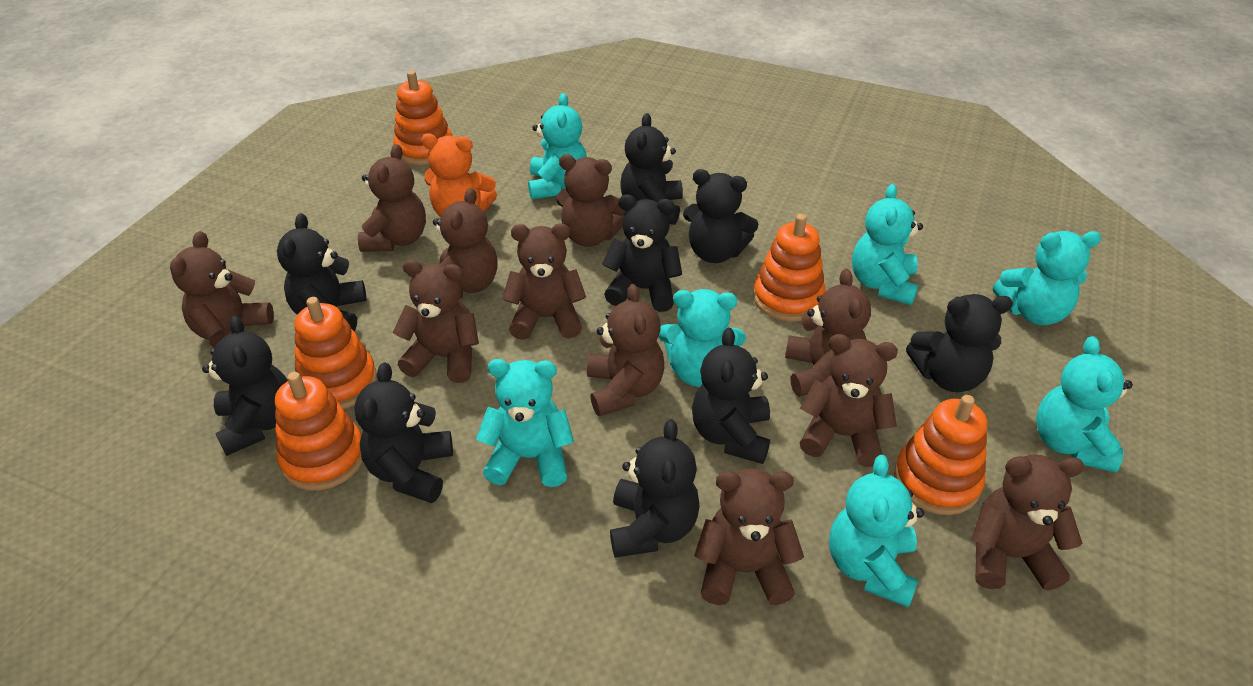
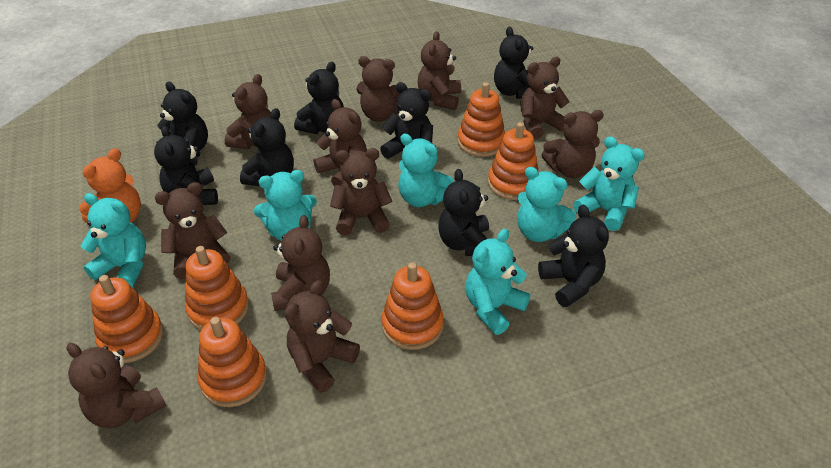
black teddy bear: [202,316,288,456] [277,213,367,331] [354,362,453,503] [602,194,682,312] [610,419,700,558] [621,113,683,225] [683,169,758,263] [692,328,770,464] [906,294,1013,392] = 9 -> [154,125,218,205] [156,81,208,158] [240,108,294,186] [294,62,344,134] [380,82,433,159] [439,169,489,256] [494,27,533,99] [538,205,609,307] = 8
orange stacking toy: [275,372,363,491] [295,297,377,409] [393,71,452,165] [753,214,825,322] [894,395,987,515] = 5 -> [90,275,163,363] [185,246,249,330] [198,317,267,407] [381,262,444,350] [458,82,505,157] [488,122,538,200] = 6
turquoise teddy bear: [476,359,574,487] [528,93,587,199] [659,289,746,387] [829,455,924,608] [852,184,923,305] [993,231,1101,325] [1036,336,1133,473] = 7 -> [80,193,146,288] [254,170,317,241] [398,134,453,207] [465,229,530,335] [517,167,576,242] [573,136,645,231] = 6

